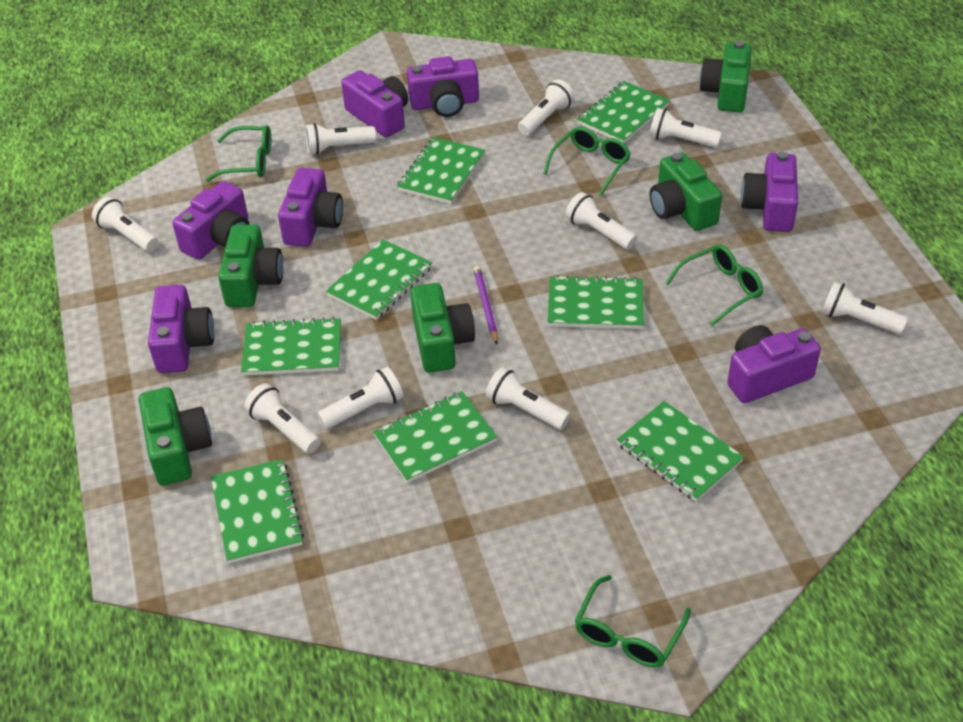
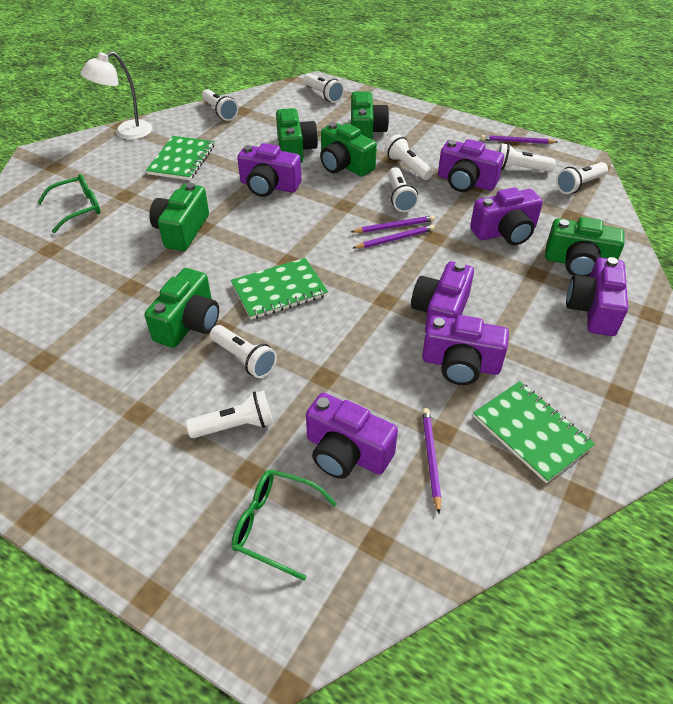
green camera: [139,387,212,486] [218,225,283,307] [410,283,475,373] [650,152,722,231] [699,41,752,112] = 5 -> [145,268,219,348] [149,183,209,251] [276,108,318,163] [320,122,377,177] [351,92,389,140] [545,217,624,277] = 6
green glasses: [206,125,271,182] [543,127,631,196] [575,575,691,668] [665,244,763,327] = 4 -> [37,174,101,233] [231,470,337,581] = 2
green notebook: [211,459,304,563] [241,317,341,376] [326,239,432,320] [373,391,497,483] [397,137,485,204] [548,275,644,329] [577,81,670,143] [617,401,744,502] = 8 -> [146,136,214,180] [231,258,328,320] [473,381,595,483] = 3
purple pencil: [473,266,498,344] = 1 -> [351,215,435,233] [353,225,435,249] [422,408,441,514] [481,135,557,144] = 4
white flashlight: [92,197,158,252] [244,383,320,454] [306,123,376,155] [318,367,404,429] [485,367,570,430] [518,79,574,136] [565,192,637,250] [649,108,722,148] [822,281,908,334] = 9 -> [186,390,273,438] [202,89,238,121] [210,325,277,378] [304,73,344,103] [384,134,433,180] [388,167,419,212] [498,143,556,172] [556,162,608,194] = 8
white lamp: none = 0 -> [80,51,153,140] = 1

